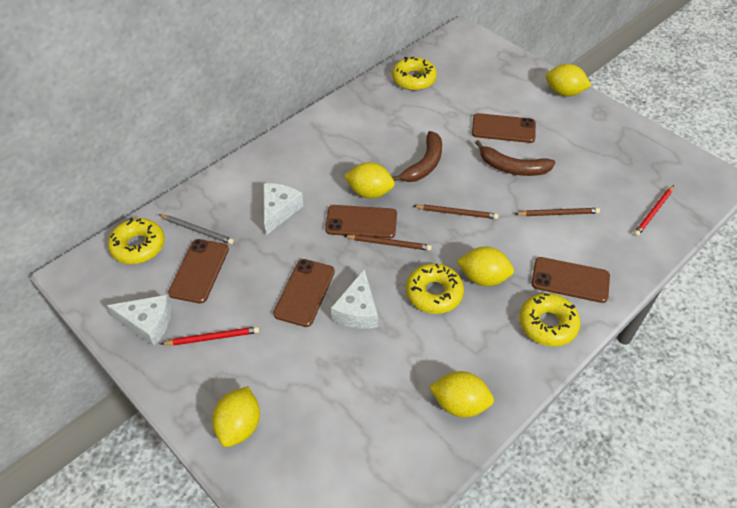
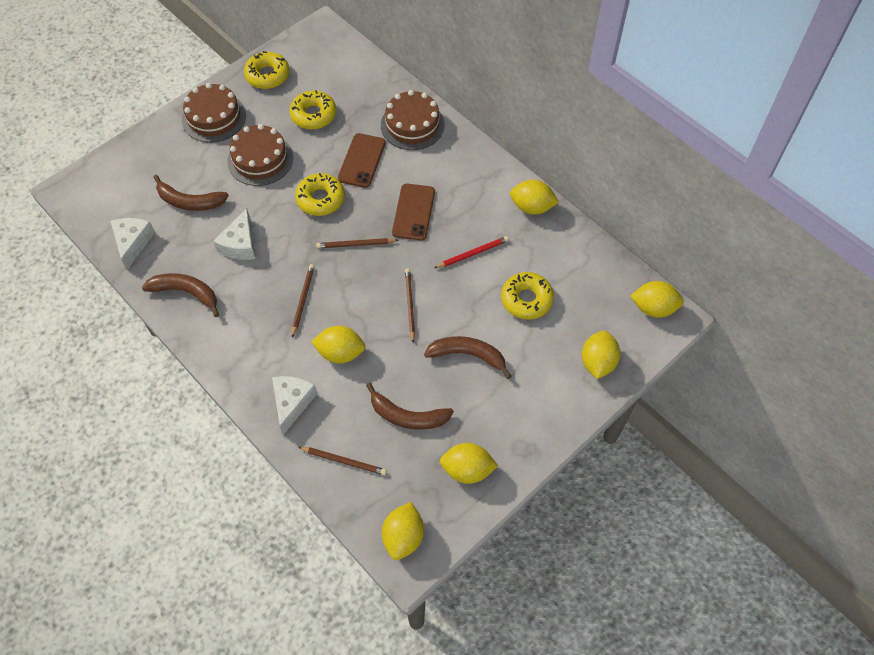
brown banana: [392,131,442,182] [475,140,555,176] = 2 -> [142,273,219,317] [153,175,229,211] [366,383,454,430] [424,336,512,379] = 4
brown cake: none = 0 -> [182,83,246,143] [227,124,293,186] [381,90,445,150] = 3
brown pencil: [345,235,432,251] [413,205,499,219] [515,208,600,216] = 3 -> [292,264,315,337] [298,447,387,475] [316,238,399,248] [405,268,415,342] = 4
brown phone: [168,239,229,303] [274,259,335,327] [325,205,397,239] [472,113,536,143] [532,257,610,303] = 5 -> [338,133,386,188] [392,184,435,241] = 2
grey pencil: [159,215,234,244] = 1 -> none = 0
red pencil: [161,326,259,345] [634,185,674,237] = 2 -> [435,236,509,268] = 1
yellow lemon: [212,386,260,447] [344,162,395,199] [429,371,494,418] [457,247,514,286] [546,64,592,96] = 5 -> [311,326,365,363] [382,502,424,560] [440,443,498,484] [510,180,559,215] [582,331,620,379] [630,281,684,318] = 6

